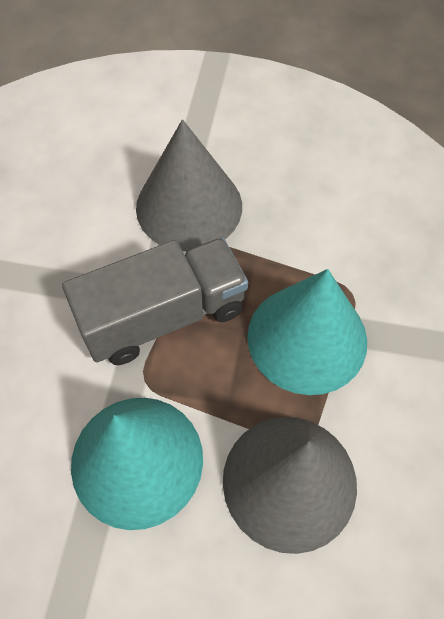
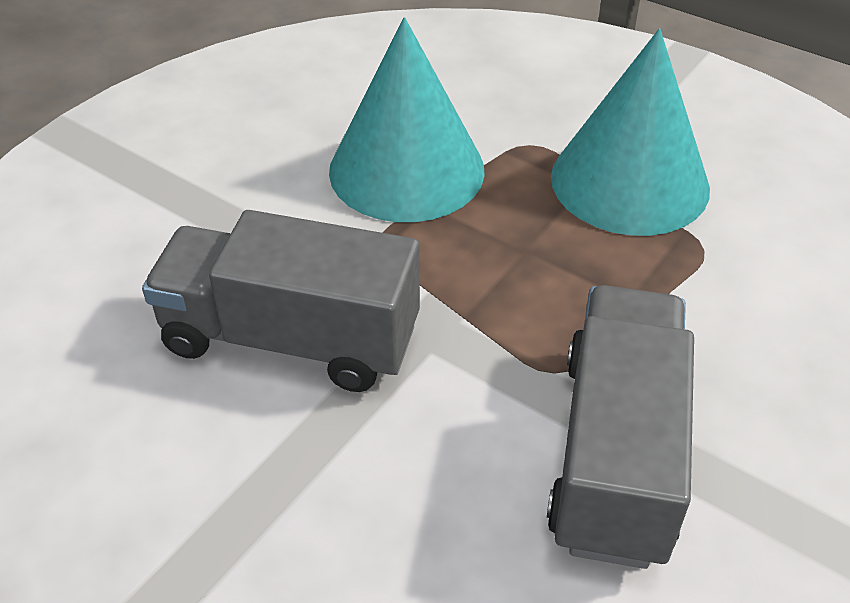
grey cone: [136,119,242,251] [223,417,357,554] = 2 -> none = 0
grey truck: [62,238,248,365] = 1 -> [142,210,420,392] [547,285,694,569] = 2

